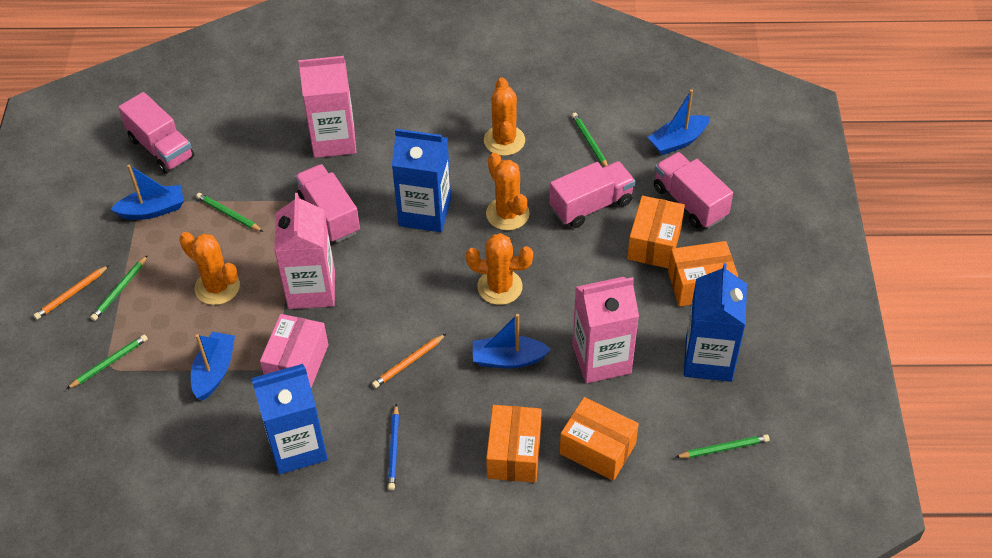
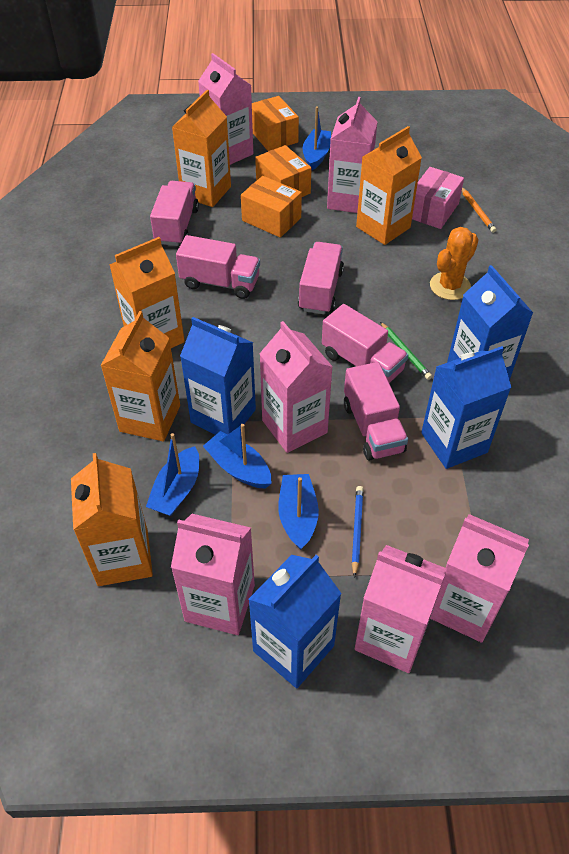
blue carton: [252,364,328,474] [392,129,451,232] [684,263,747,382] = 3 -> [180,317,256,435] [248,555,342,688] [421,346,512,469] [447,265,533,380] = 4
green pencil: [66,334,148,389] [90,255,148,321] [196,193,263,232] [572,113,608,167] [676,434,770,458] = 5 -> [380,322,432,380] = 1
orange box: [486,405,542,482] [560,397,639,481] [627,196,685,268] [668,241,738,306] = 4 -> [241,176,302,238] [252,96,299,151] [255,145,312,197] = 3
orange cactus: [179,232,240,305] [466,233,533,305] [484,78,525,156] [486,153,530,230] = 4 -> [430,227,479,300] = 1
orange carton: none = 0 -> [71,453,153,586] [100,311,180,442] [109,237,185,348] [172,90,231,207] [356,126,422,245] = 5
orange pencil: [34,265,109,320] [372,334,446,388] = 2 -> [462,187,496,233] = 1
pink carton: [274,193,335,309] [298,56,356,158] [572,277,639,383] = 3 -> [171,514,255,635] [198,53,253,165] [259,321,333,453] [327,97,378,213] [355,545,447,673] [430,514,529,643] = 6
pink truck: [118,92,194,174] [295,164,360,243] [549,161,635,228] [654,152,733,229] = 4 -> [150,181,199,246] [176,235,260,299] [298,242,344,314] [322,304,408,383] [344,362,408,461] = 5

